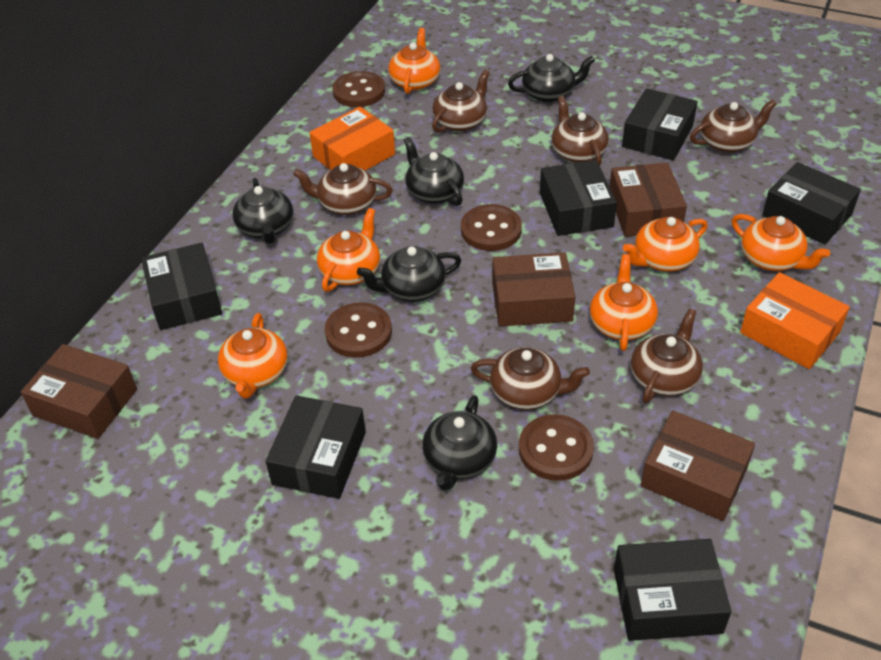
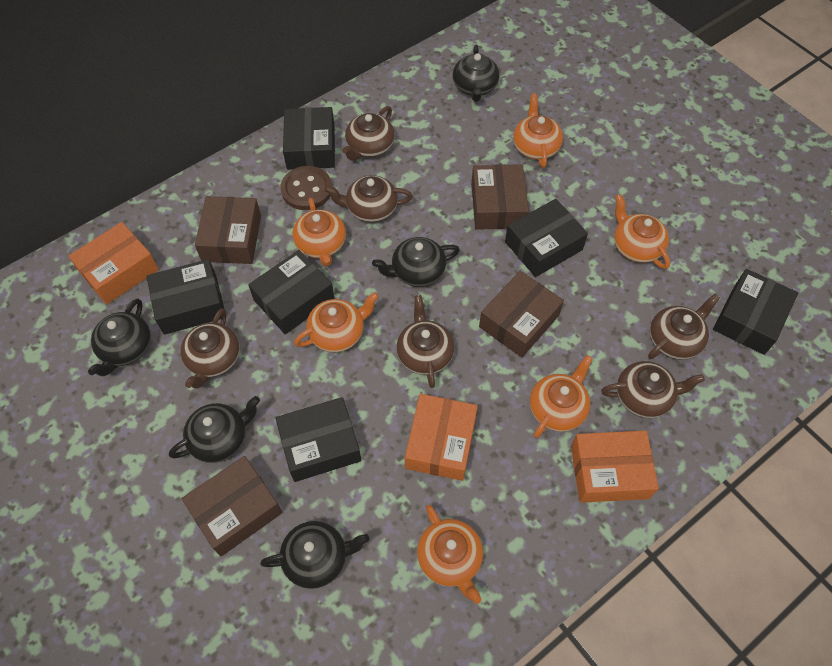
brown button: [324,302,392,358] [332,71,385,107] [461,204,522,251] [519,414,594,481] = 4 -> [281,166,332,210] = 1
orange box: [310,107,395,171] [740,272,850,369] = 2 -> [69,222,159,304] [405,394,478,481] [571,431,659,503] = 3

